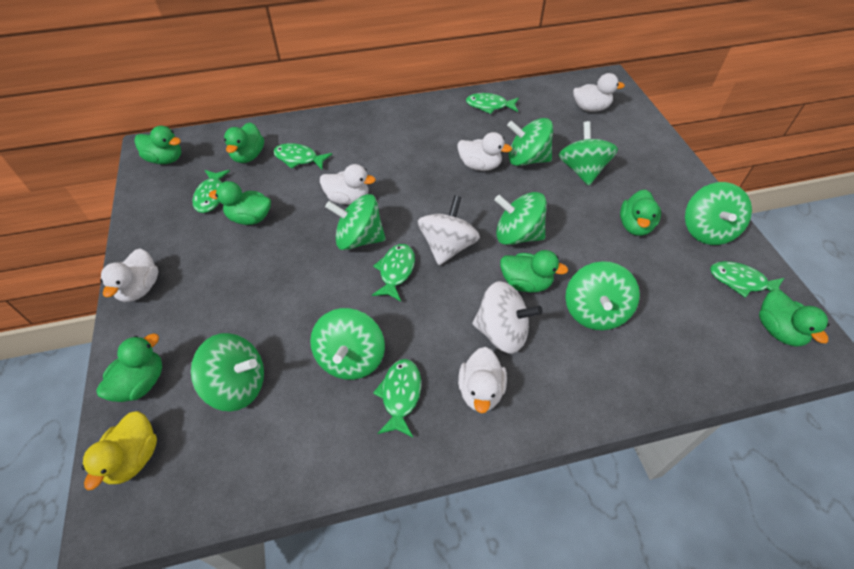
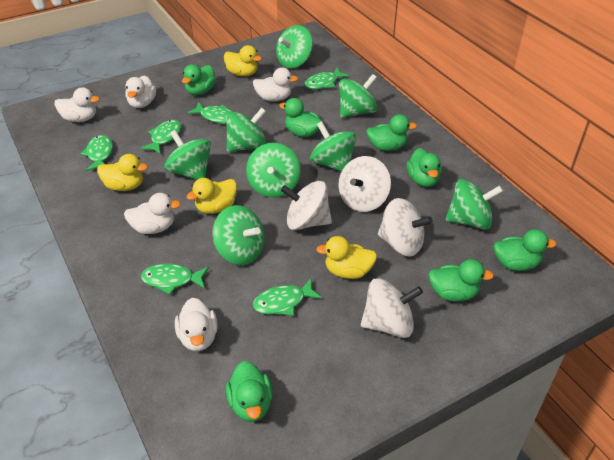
white spinning top: [418,195,480,265] [472,281,543,353] = 2 -> [281,181,332,230] [339,156,391,212] [361,278,423,338] [378,198,433,257] = 4
yellow duck: [82,411,157,490] = 1 -> [97,154,148,191] [186,178,237,214] [224,45,262,76] [316,236,377,279] = 4

